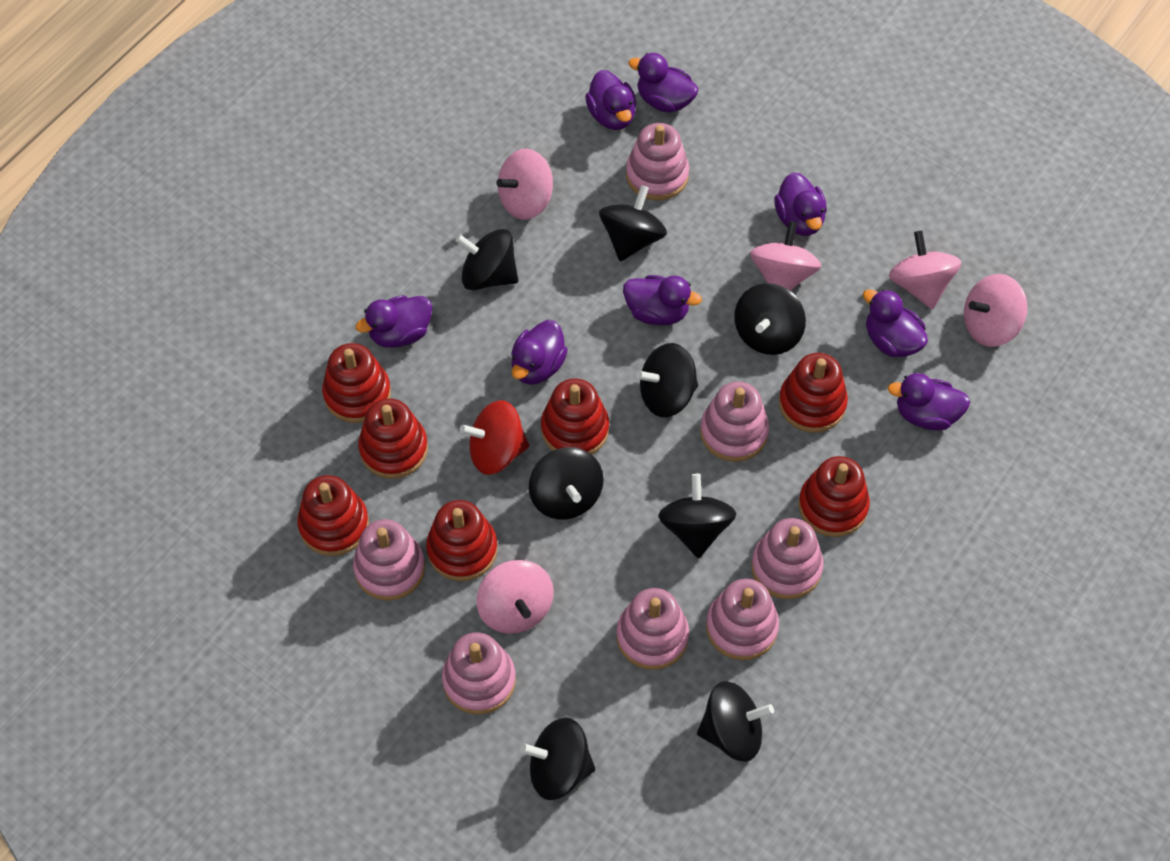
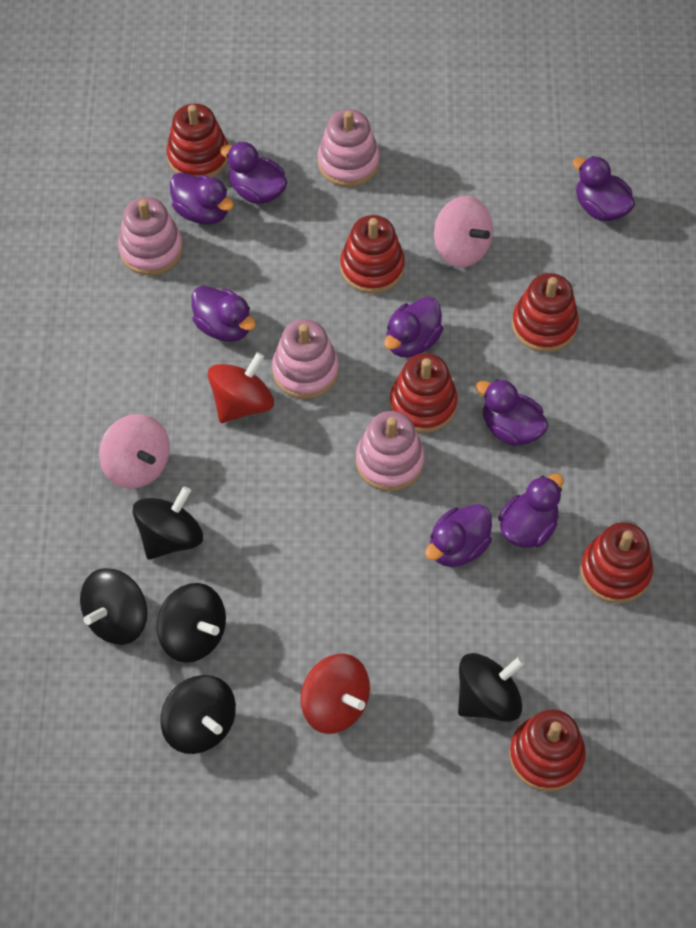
black spinning top: [455,229,518,290] [520,718,595,800] [529,447,604,519] [599,185,667,261] [636,343,698,417] [658,473,736,558] [697,681,774,762] [734,283,806,355] = 8 -> [80,568,148,645] [132,486,203,560] [156,583,226,663] [160,675,236,754] [458,653,525,722] = 5
pink spinning top: [476,560,554,634] [497,149,553,220] [750,221,821,291] [889,231,961,309] [964,274,1027,347] = 5 -> [99,414,170,489] [434,196,493,268] = 2
pink stacking toy: [353,519,425,601] [442,632,516,715] [617,588,689,670] [626,123,689,200] [700,382,769,462] [706,579,779,660] [751,518,824,599] = 7 -> [118,197,183,275] [272,319,339,399] [317,109,380,187] [356,411,425,491] = 4
red spinning top: [460,400,529,475] = 1 -> [208,352,274,423] [301,654,370,734] = 2
red stacking toy: [297,475,369,556] [322,343,391,423] [358,398,428,479] [426,500,498,581] [541,378,609,455] [779,353,848,433] [798,456,870,537] = 7 -> [166,104,228,177] [340,215,405,294] [390,353,458,433] [509,710,586,792] [512,273,579,352] [580,522,653,603] = 6

